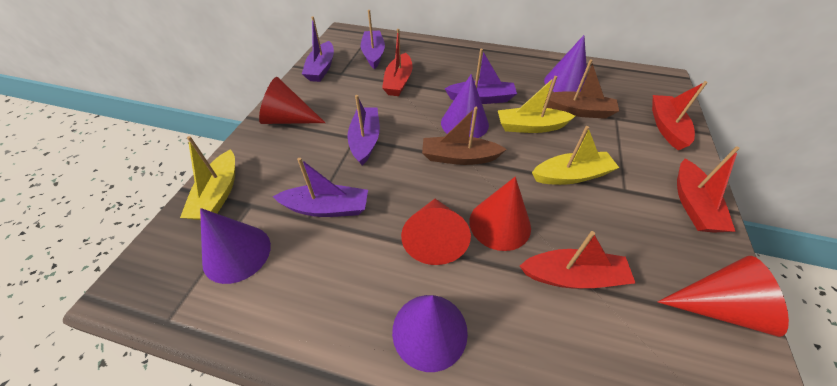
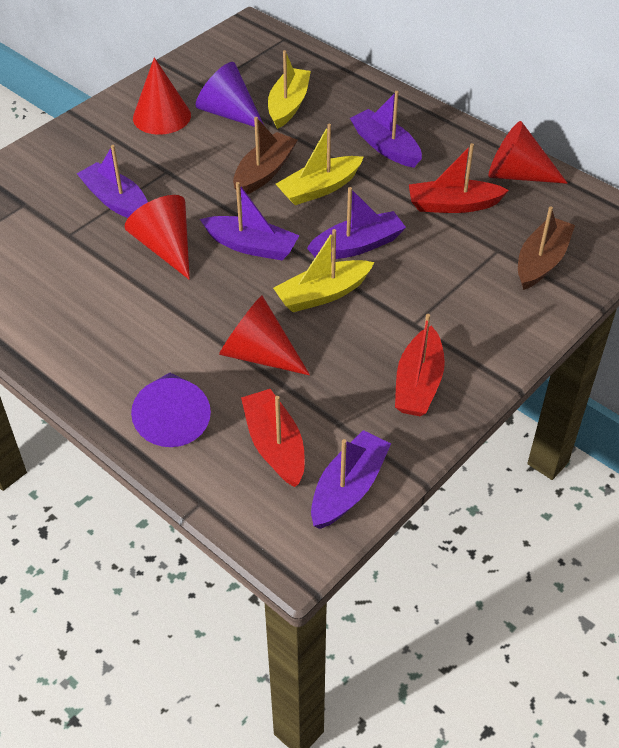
purple cone: [200,208,271,284] [392,295,468,372] [441,74,489,138] [544,35,587,92] = 4 -> [131,373,211,447] [196,62,264,127] = 2
red boat: [382,29,413,96] [520,231,635,288] [652,81,708,150] [677,146,740,232] = 4 -> [241,389,305,487] [395,314,445,416] [409,143,509,213] = 3

